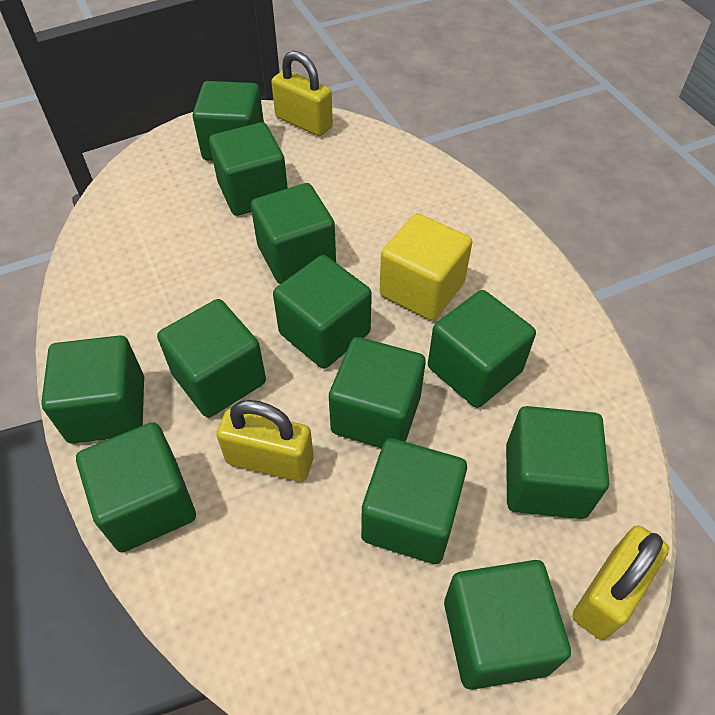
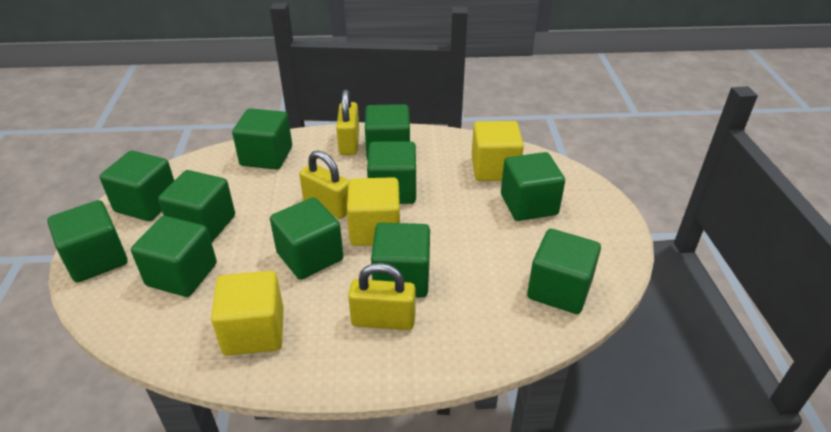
green cube: [41,335,144,444] [76,422,196,552] [157,299,266,418] [193,81,264,161] [209,122,288,216] [251,183,336,284] [273,255,372,369] [329,337,426,448] [361,438,467,564] [428,290,536,408] [444,560,571,690] [506,406,609,519] = 12 -> [47,200,128,283] [100,151,174,221] [131,216,217,297] [158,170,235,243] [232,108,292,170] [270,197,343,280] [365,104,410,161] [367,141,416,204] [371,223,430,298] [501,152,565,221] [527,229,601,314] = 11
yellow cube: [380,213,472,321] = 1 -> [211,271,284,356] [347,177,400,246] [471,121,524,181] = 3

